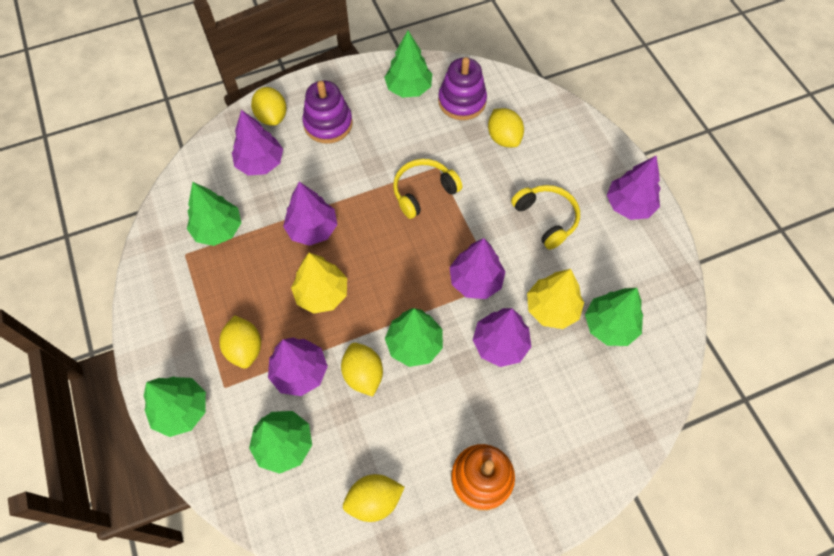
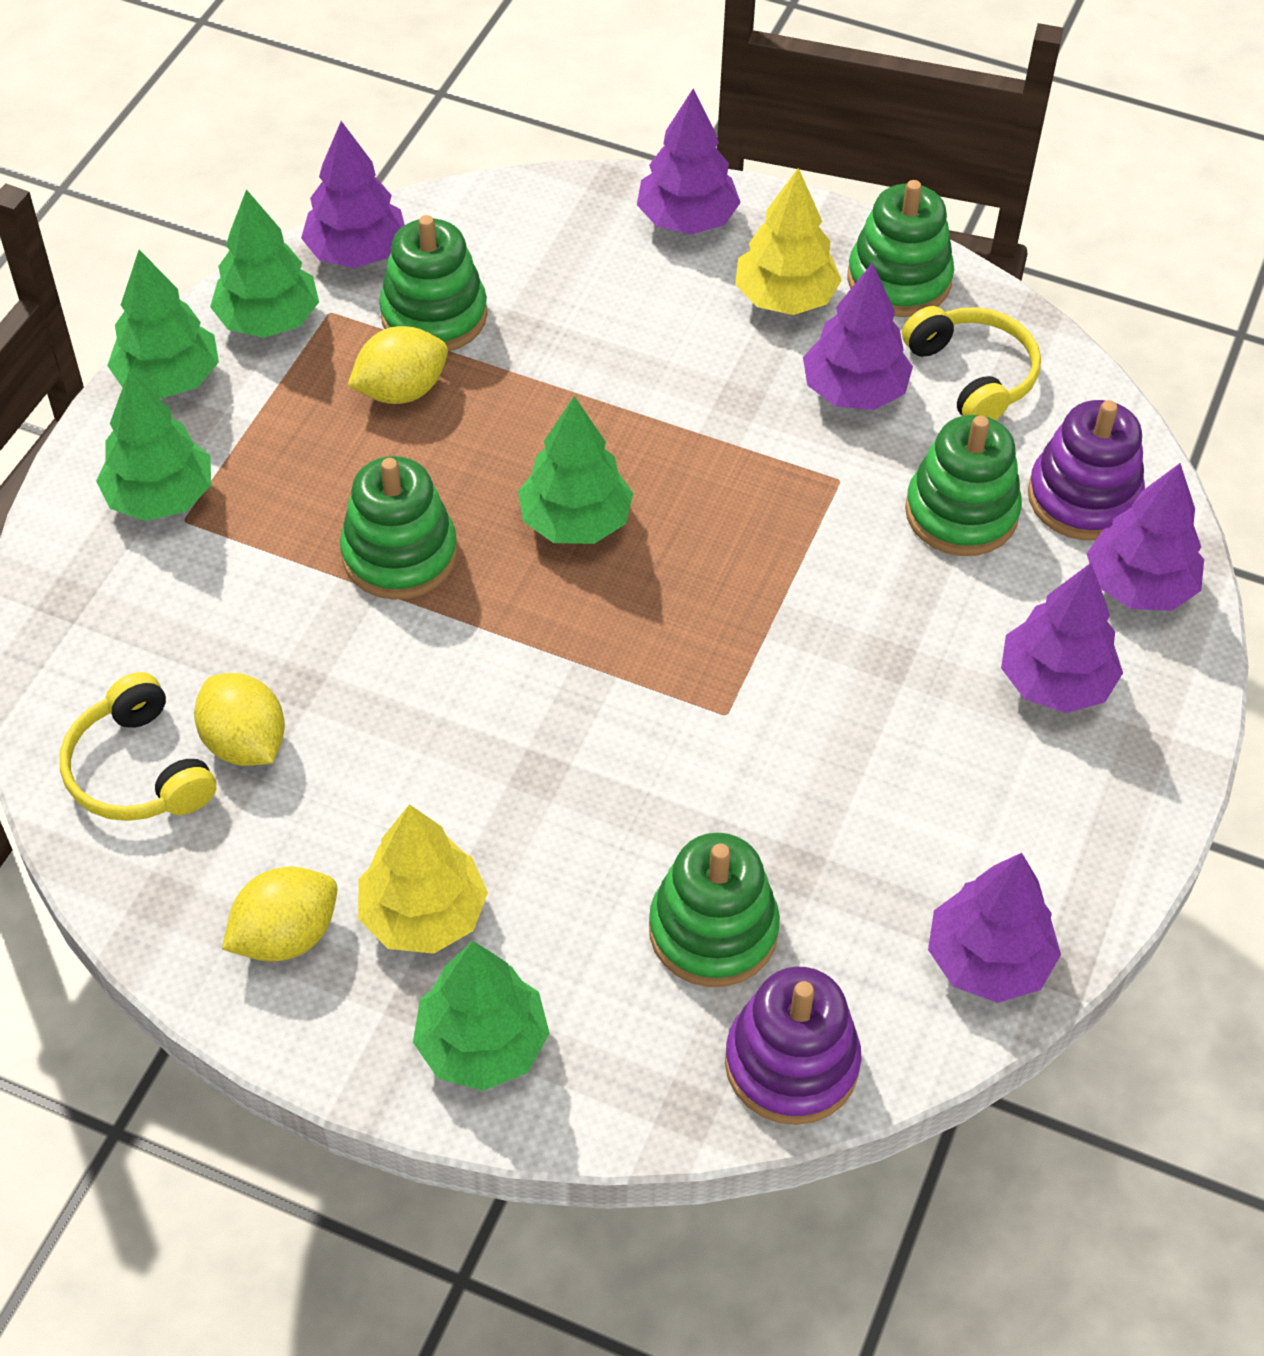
green stacking toy: none = 0 -> [340,456,457,600] [379,215,488,352] [649,833,780,987] [847,180,954,317] [905,415,1022,556] = 5
green tree: [144,376,206,437] [187,182,241,246] [249,411,312,474] [384,31,432,98] [385,308,443,367] [585,288,643,346] = 6 -> [96,371,211,521] [107,250,219,399] [210,189,319,338] [413,941,550,1091] [518,396,633,544] = 5
orange stacking toy: [451,444,515,511] = 1 -> none = 0
yellow lemon: [219,315,261,368] [251,87,287,126] [341,343,383,397] [343,474,405,522] [488,108,524,147] = 5 -> [194,673,285,766] [222,866,338,962] [347,326,448,404] = 3

